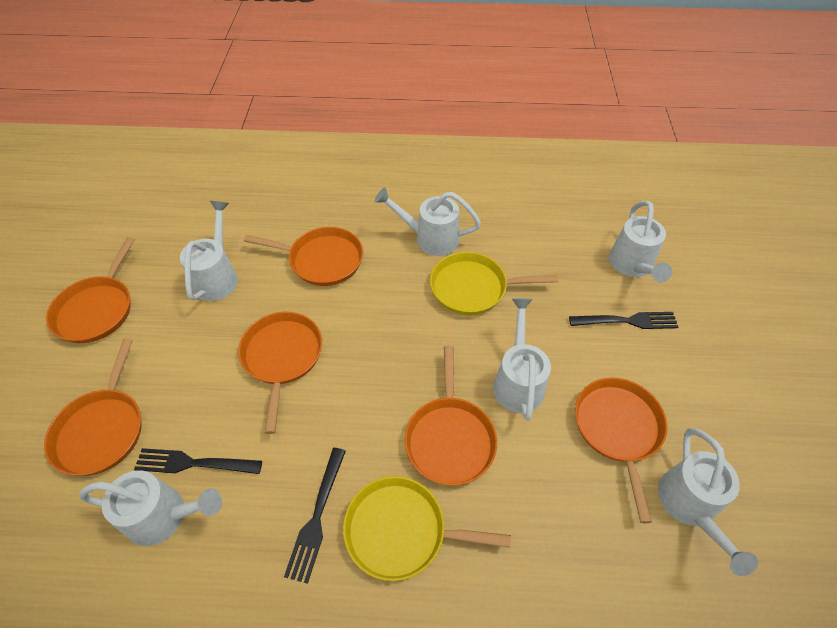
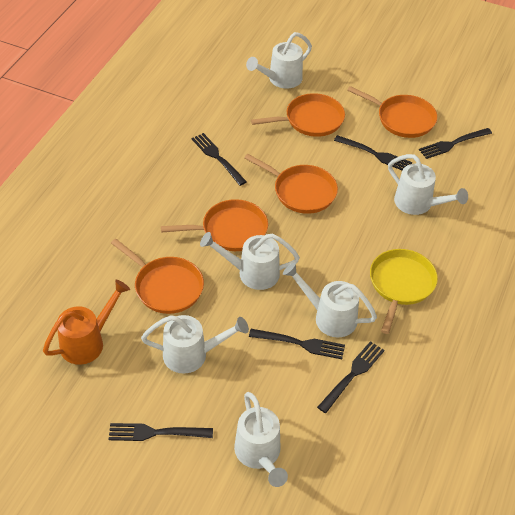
black fork: [134,448,262,474] [284,448,346,584] [569,312,678,329] = 3 -> [108,423,213,441] [191,133,247,186] [249,329,345,359] [317,341,385,413] [334,135,412,170] [419,128,492,159] = 6
orange pan: [44,338,142,476] [46,237,135,343] [238,312,322,434] [244,227,363,286] [405,346,497,486] [575,377,667,523] = 6 -> [111,239,204,314] [161,199,268,251] [244,154,338,214] [251,93,345,137] [347,86,437,138] = 5
orange watering can: none = 0 -> [43,280,130,365] = 1
yellow pan: [343,476,511,581] [430,252,558,315] = 2 -> [370,249,438,334] = 1

